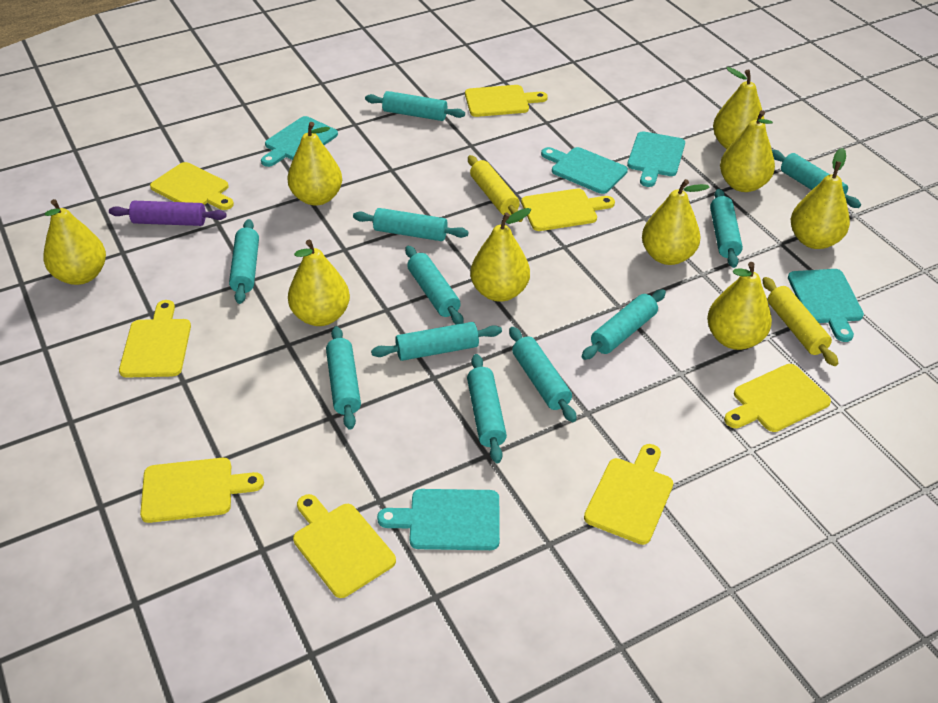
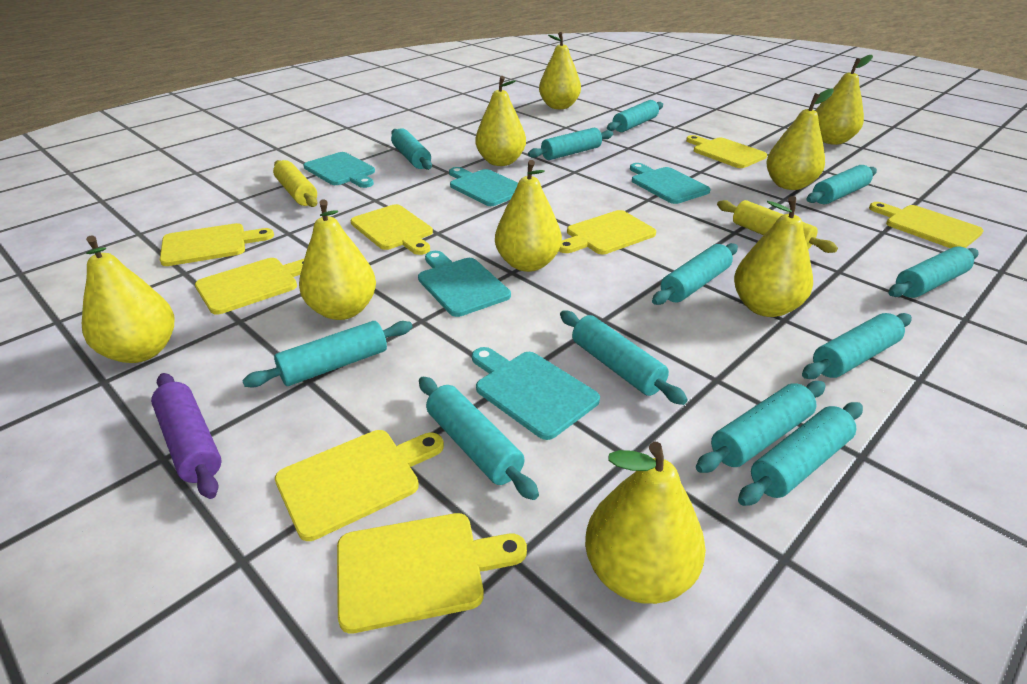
turquoise rolling pin: [229,219,259,304] [326,326,361,430] [353,208,469,241] [365,91,465,121] [371,322,502,361] [405,246,464,325] [467,354,507,463] [509,327,577,422] [582,289,666,360] [710,189,743,268] [772,150,861,208] = 11 -> [242,321,412,388] [391,128,432,170] [419,377,539,500] [528,127,613,160] [560,311,688,405] [607,100,663,132] [652,243,738,305] [696,381,826,473] [738,402,863,506] [802,313,912,379] [806,165,877,204] [888,246,978,298] = 12

